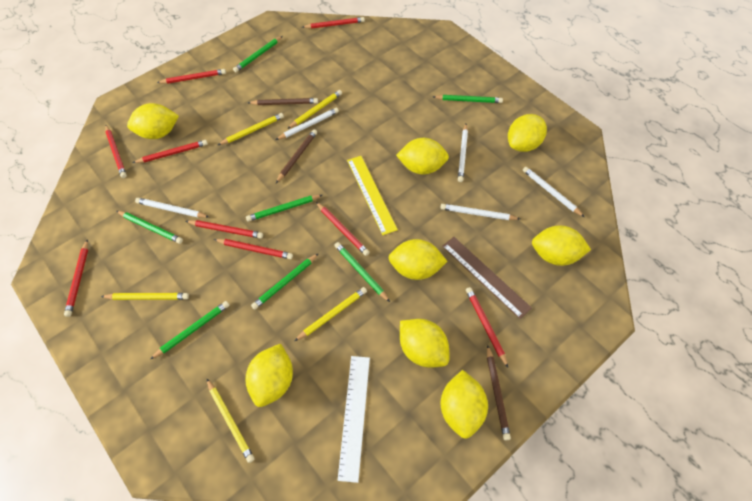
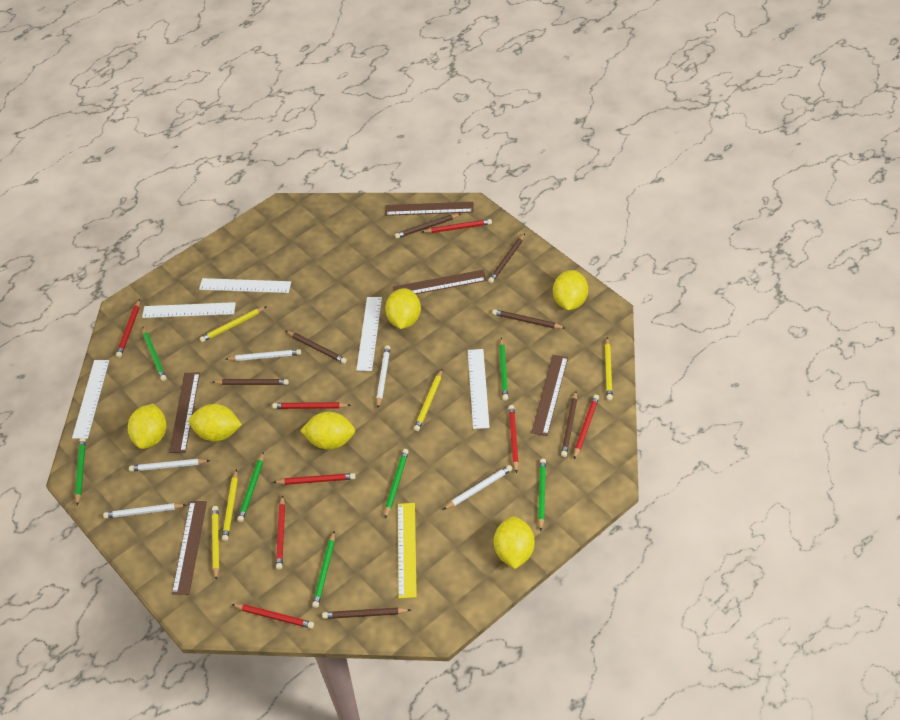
brown pencil: [248,98,318,105] [276,129,317,183] [487,345,511,441] = 3 -> [213,379,289,385] [286,331,347,364] [322,607,411,619] [395,214,461,238] [488,234,525,283] [492,309,565,329] [561,391,577,457] = 7
brown ruler: [442,237,532,319] = 1 -> [169,372,200,453] [172,501,207,595] [385,202,473,216] [393,270,487,294] [531,355,568,436] = 5
red pencil: [64,239,88,317] [105,125,127,178] [133,140,208,163] [157,69,226,84] [186,220,263,239] [214,239,293,260] [302,17,365,29] [316,202,370,256] [466,287,508,367] = 9 -> [116,299,140,358] [231,604,314,629] [272,402,351,409] [273,473,355,485] [276,495,285,570] [422,219,492,233] [508,405,519,473] [574,394,599,459] = 8
white ruler: [338,356,370,483] = 1 -> [72,360,109,439] [142,302,236,318] [199,278,291,293] [356,297,382,371] [468,349,490,429] = 5
yellow lemon: [127,103,179,139] [246,344,293,407] [388,239,448,280] [396,138,449,175] [400,319,449,368] [441,370,488,439] [508,114,547,152] [532,226,591,266] = 8 -> [128,404,166,449] [189,404,242,442] [300,412,355,450] [385,288,421,329] [494,516,535,569] [553,270,588,310] = 6

